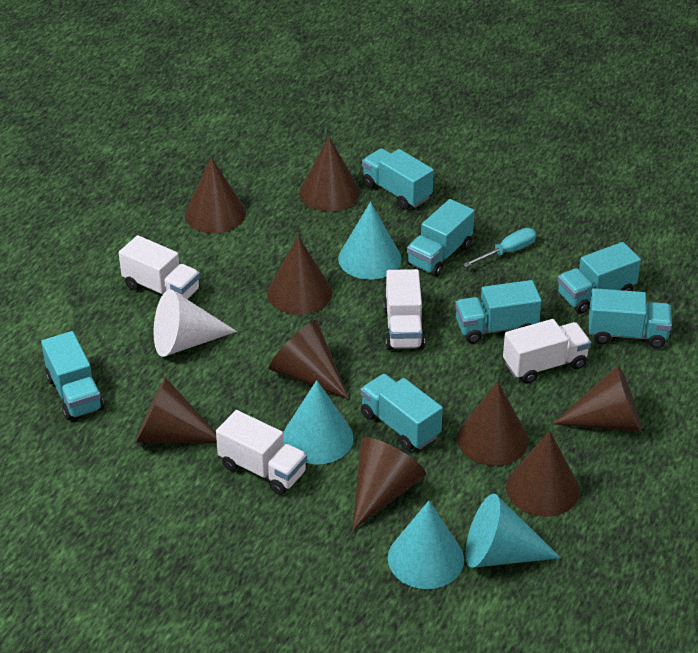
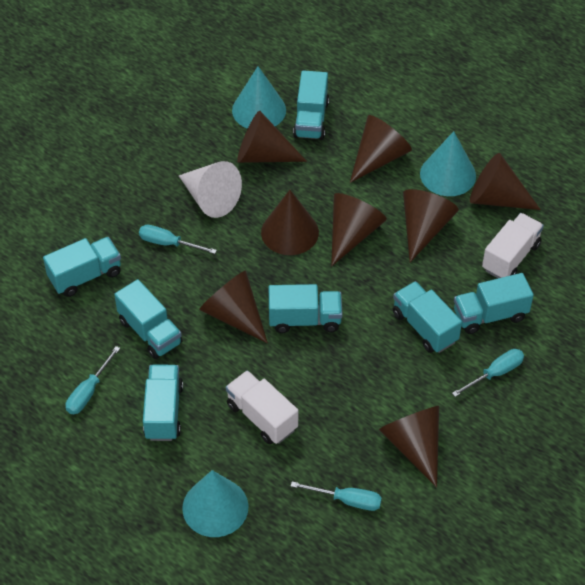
brown cone: [135,377,217,443] [185,157,246,233] [267,236,332,315] [269,320,349,399] [299,137,360,211] [353,437,426,530] [457,381,528,466] [506,431,580,517] [553,365,642,432] = 9 -> [199,270,268,343] [237,111,307,163] [261,190,319,255] [331,193,387,266] [350,115,412,183] [379,406,439,488] [403,189,459,262] [470,153,541,210] = 8
turquoise cone: [283,380,354,465] [338,202,402,280] [388,501,464,589] [465,494,561,568] = 4 -> [182,470,248,537] [232,66,286,129] [420,131,476,196] = 3
turquoise screwdriver: [463,228,536,267] = 1 -> [66,346,120,414] [139,225,217,254] [291,481,382,511] [452,349,524,397] = 4
white truck: [119,235,200,299] [216,410,307,495] [383,269,425,350] [503,319,591,384] = 4 -> [226,370,298,444] [482,213,544,278] = 2

